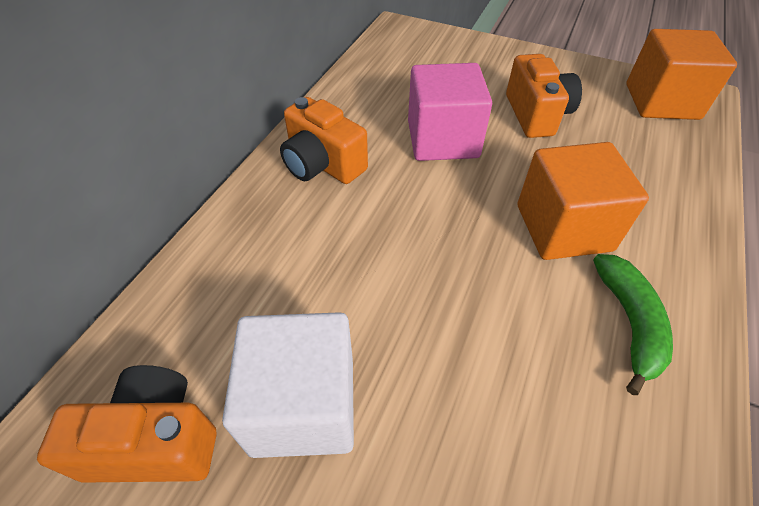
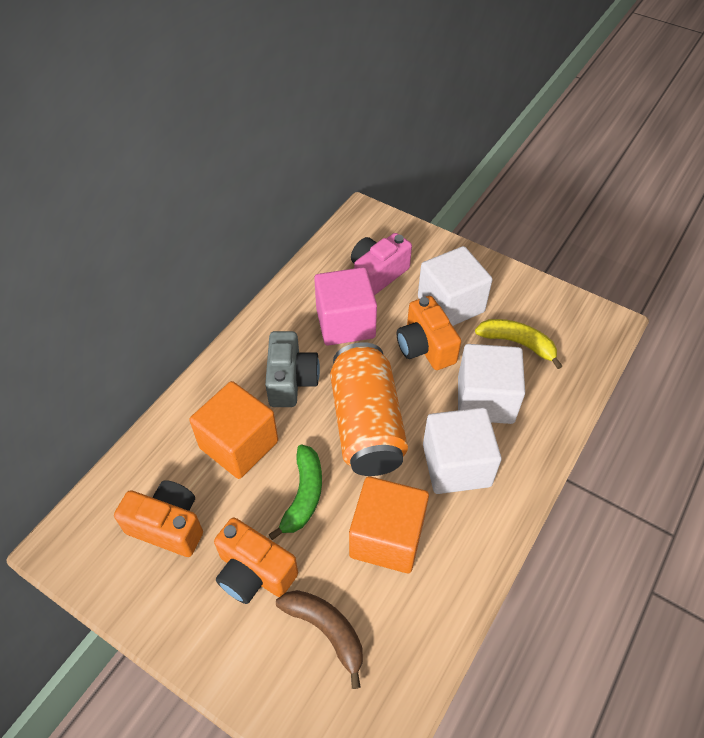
brown banana: none = 0 -> [276,590,363,689] = 1
grey camera: none = 0 -> [265,331,320,407] = 1
orange can: none = 0 -> [330,342,408,476] = 1
pink camera: none = 0 -> [351,233,412,295] = 1
white cube: [222,312,354,458] = 1 -> [418,246,492,326] [423,407,501,494] [458,344,525,424] = 3
yellow banana: none = 0 -> [475,319,562,369] = 1

